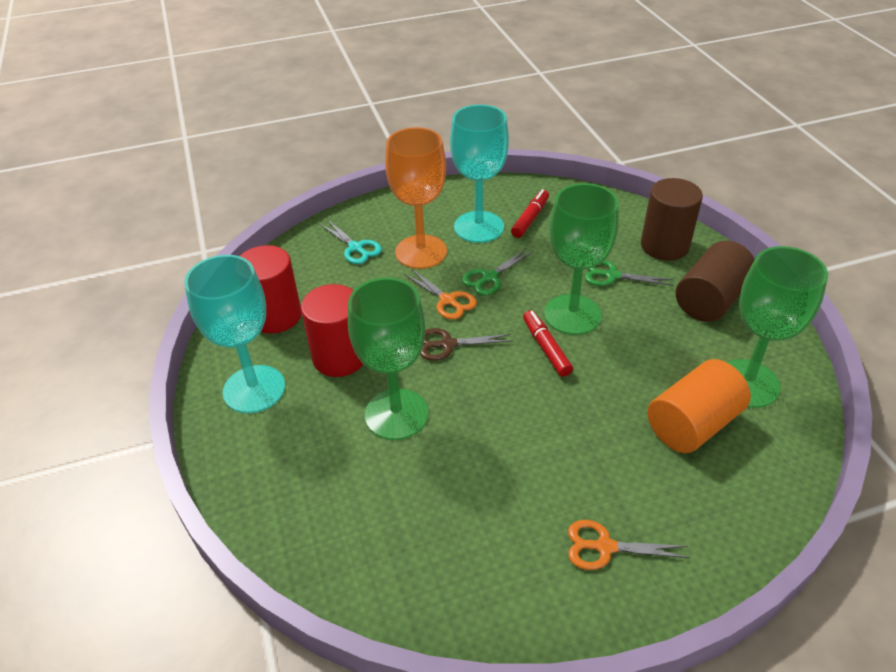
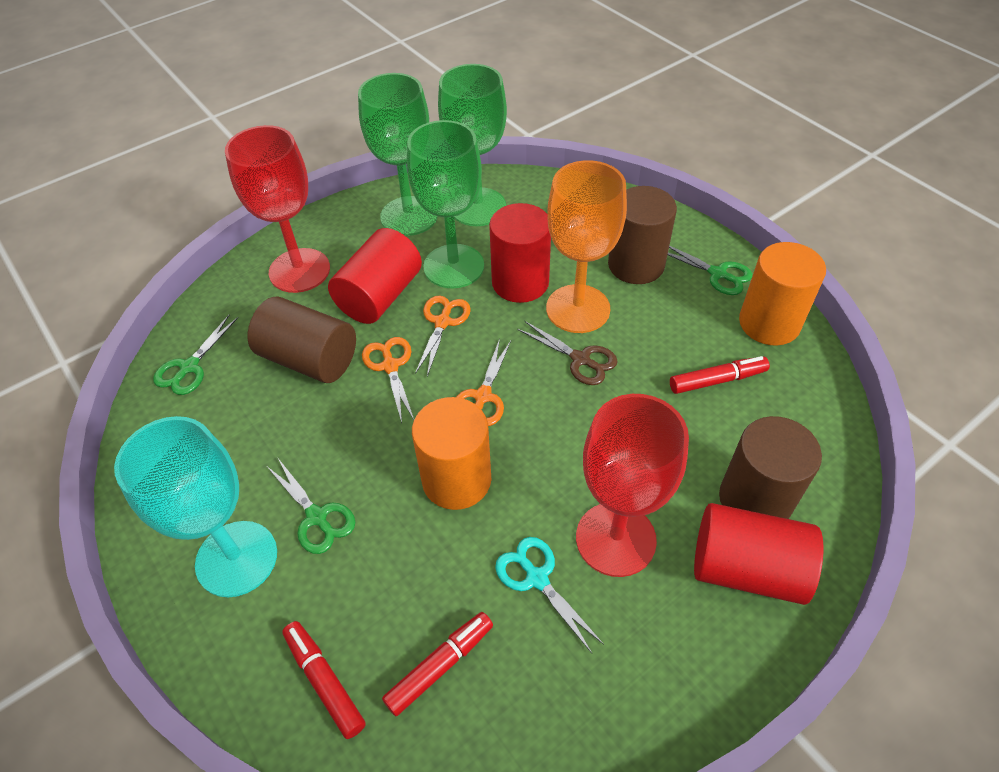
brown cylinder: [641,178,703,261] [676,241,755,322] = 2 -> [248,296,356,383] [608,186,677,284] [719,416,822,519] = 3
green scissors: [462,248,533,296] [585,260,674,286] = 2 -> [153,315,238,395] [267,458,355,554] [668,246,753,295] = 3
orange cylinder: [647,359,751,453] = 1 -> [412,397,491,510] [739,242,826,346] = 2
orange scissors: [404,269,477,320] [568,520,690,570] = 2 -> [362,337,414,423] [415,296,471,376] [456,339,511,426] = 3
red cylinder: [240,245,302,334] [301,284,363,377] = 2 -> [328,228,422,324] [489,203,551,303] [694,503,823,605] = 3
red goblet: none = 0 -> [225,125,330,293] [576,394,689,577] = 2
red marker: [511,189,549,238] [523,310,573,377] = 2 -> [282,621,366,739] [382,612,493,716] [670,356,770,394] = 3
turquoise goblet: [184,255,285,413] [450,105,509,243] = 2 -> [114,416,277,597] = 1

